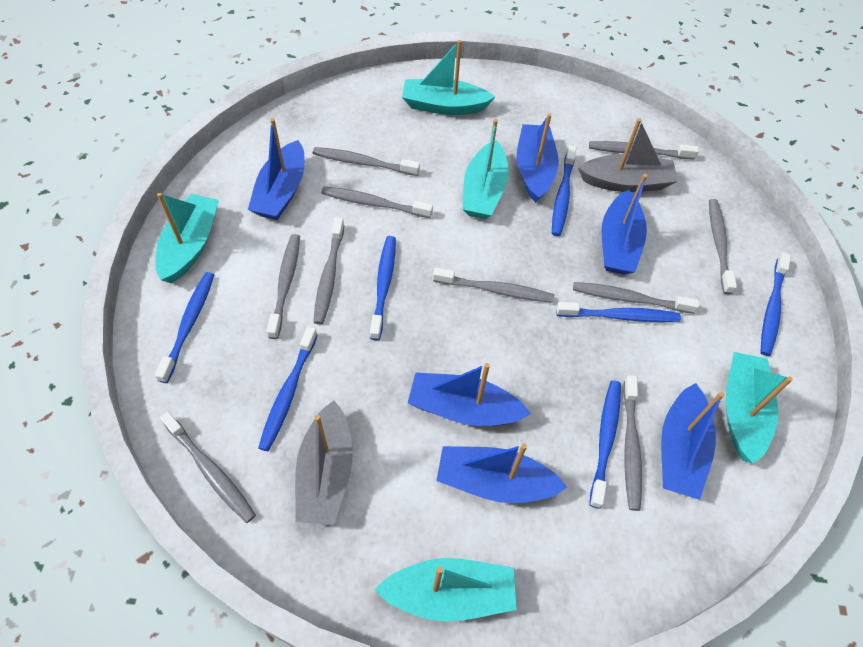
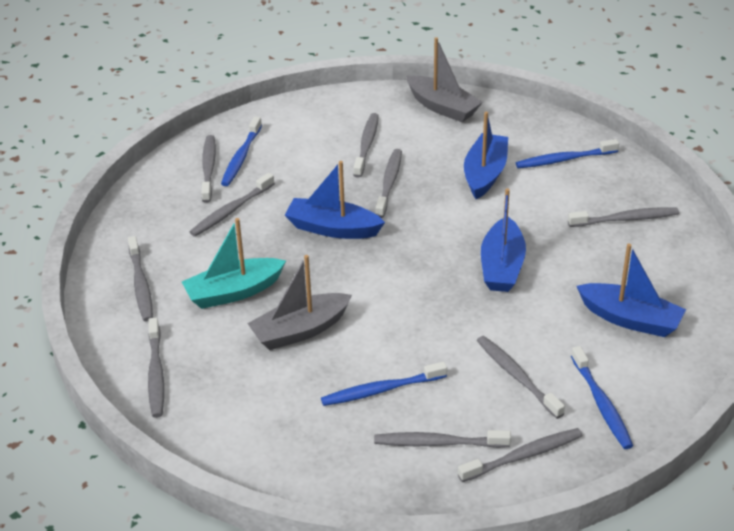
blue boat: [248,118,305,220] [408,363,531,426] [436,443,567,503] [517,113,559,203] [601,174,647,275] [661,383,724,500] = 6 -> [285,161,385,239] [464,112,508,199] [481,188,526,292] [577,244,686,337] = 4
blue toothbrush: [155,272,214,383] [258,327,318,451] [370,236,396,340] [552,145,577,236] [556,302,681,322] [589,380,621,509] [761,252,791,356] = 7 -> [221,116,262,186] [321,362,447,406] [516,139,619,168] [571,346,633,449] = 4
turquoise boat: [155,193,219,283] [375,558,517,622] [402,40,495,115] [463,119,509,219] [726,352,793,464] = 5 -> [182,218,286,309] = 1

